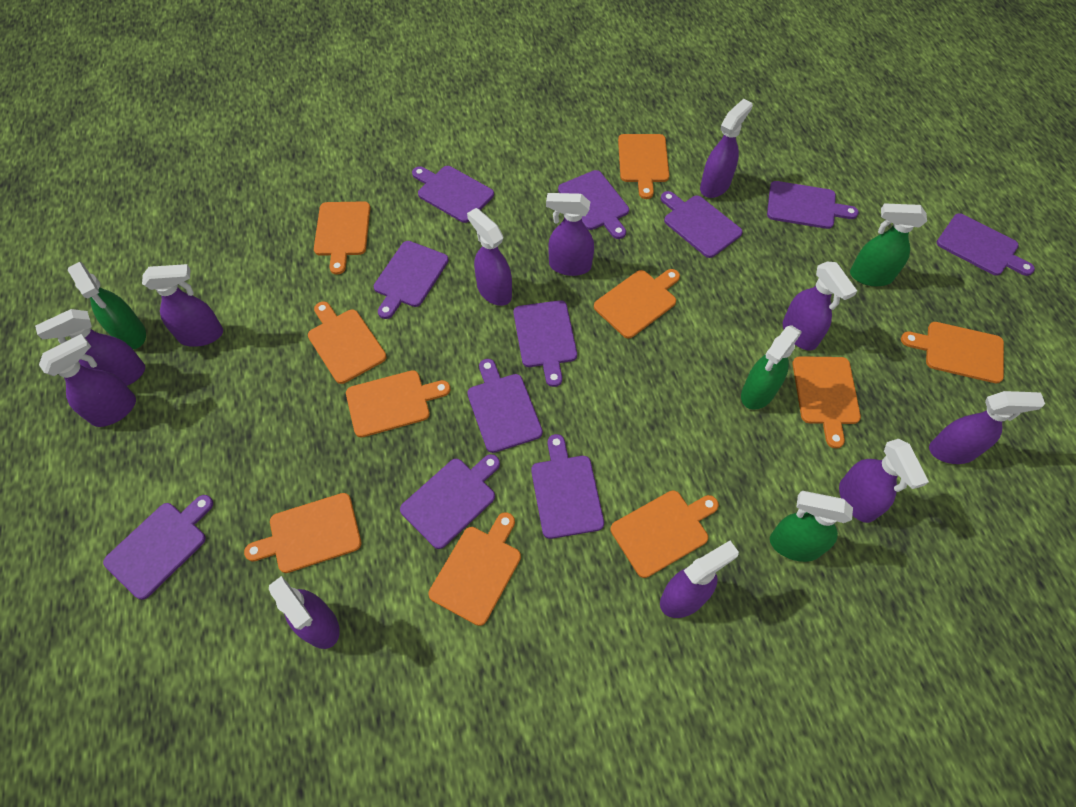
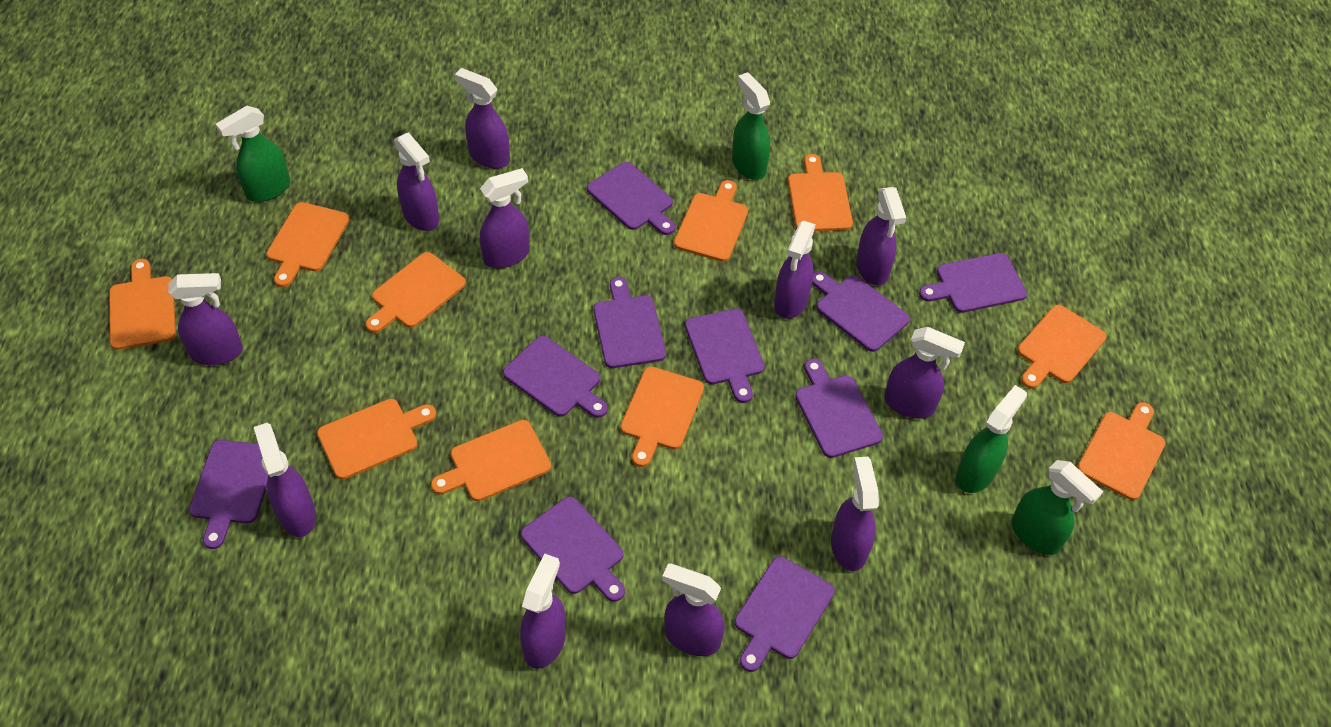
purple cutting board: [103,495,213,600] [374,241,449,319] [400,454,500,549] [412,166,494,223] [467,359,543,453] [514,300,577,387] [531,434,604,539] [558,170,629,239] [661,191,743,258] [767,181,859,229] [937,213,1035,276] = 11 -> [189,440,268,549] [503,336,608,418] [521,496,625,602] [587,162,675,235] [594,277,666,368] [685,308,765,403] [735,556,835,672] [795,359,883,458] [812,271,910,352] [919,253,1027,313] = 10

